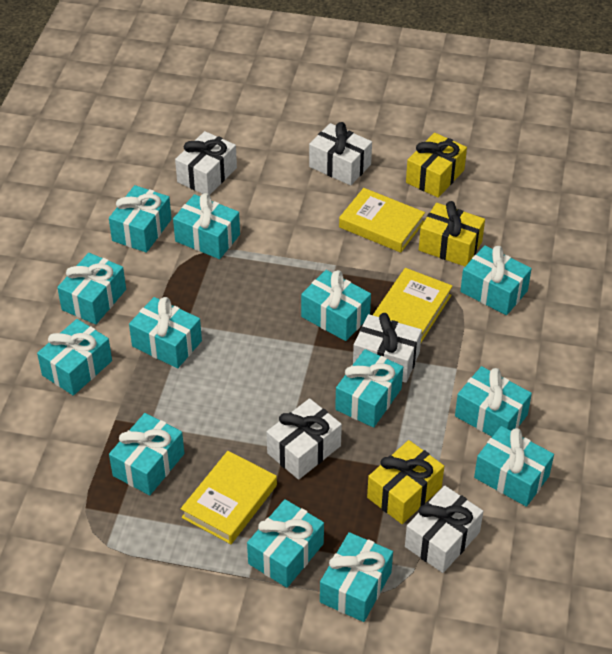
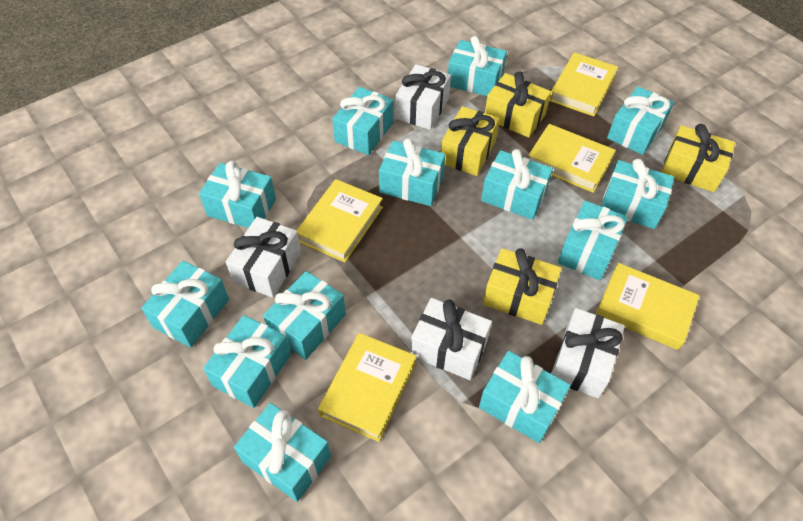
white gift: [175,131,237,195] [267,398,342,480] [309,122,372,186] [353,313,422,383] [405,486,483,573] = 5 -> [226,217,301,298] [395,64,451,130] [410,298,492,380] [551,308,625,398] = 4
yellow book: [181,451,277,544] [339,188,425,253] [373,268,453,342] = 3 -> [297,179,383,262] [318,333,417,442] [528,124,616,193] [549,52,618,116] [596,263,700,350] = 5
yellow gift: [367,440,444,524] [406,133,467,198] [419,201,485,266] = 3 -> [441,106,500,176] [483,248,562,325] [485,72,551,138] [661,124,735,192] = 4

